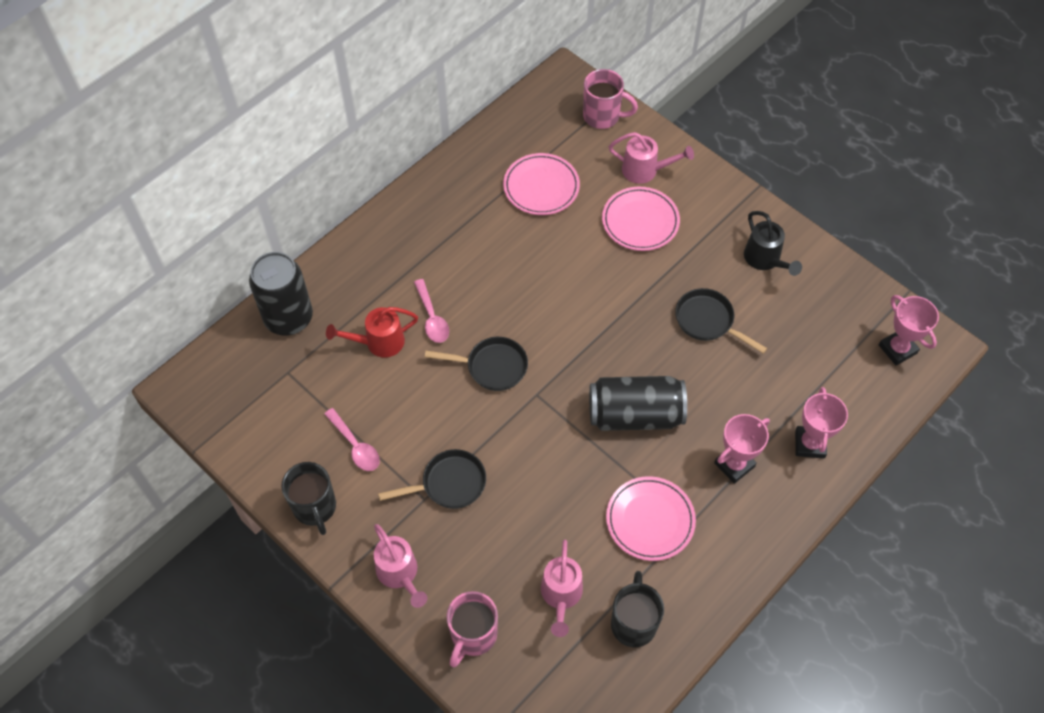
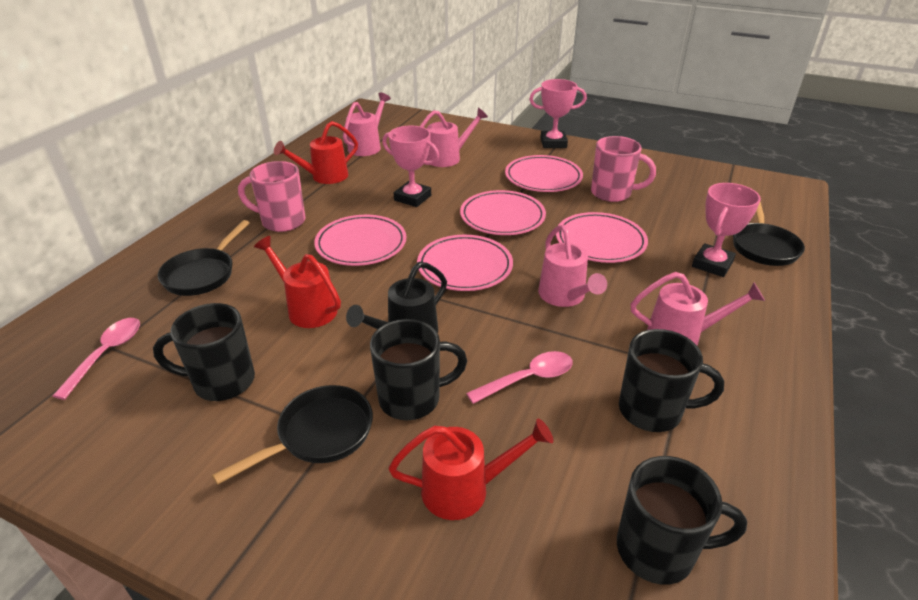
black can: [249,252,313,335] [589,376,687,431] = 2 -> none = 0
black mug: [281,462,336,535] [611,571,664,647] = 2 -> [153,303,255,401] [370,319,467,420] [617,456,747,585] [619,329,724,432] = 4
pink plate: [503,153,580,215] [602,187,680,251] [606,476,696,561] = 3 -> [314,215,406,266] [417,235,513,291] [460,190,546,235] [505,155,583,192] [556,212,648,263] = 5
pink watering can: [374,524,427,608] [541,540,583,637] [609,132,694,184] = 3 -> [343,92,391,156] [420,108,488,167] [538,225,607,307] [631,272,765,345] = 4
red watering can: [326,307,418,358] = 1 -> [254,236,341,328] [274,121,358,184] [389,419,553,520] = 3

